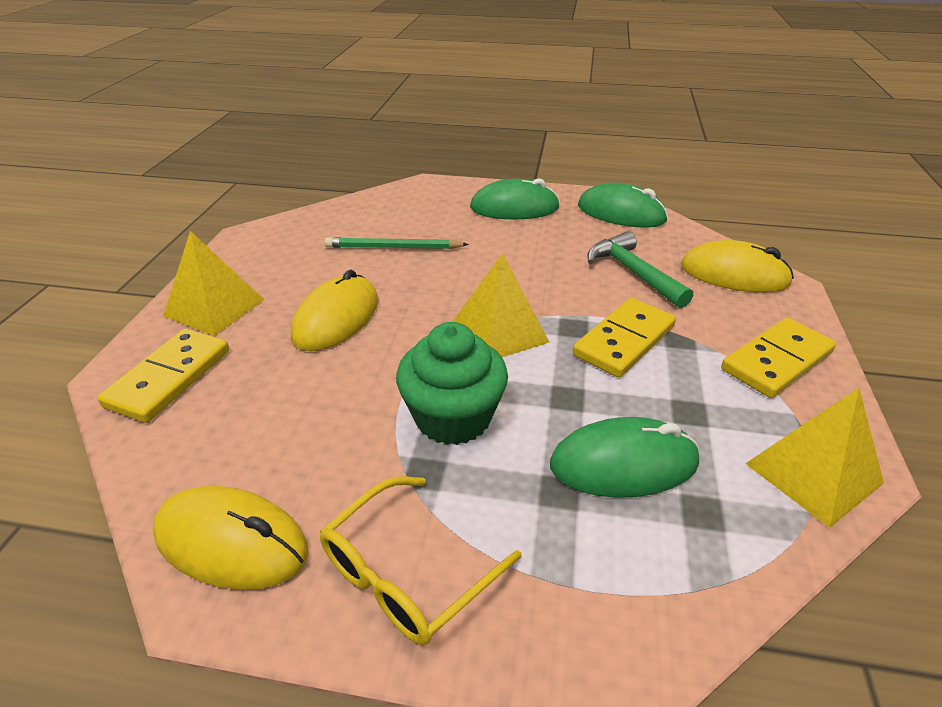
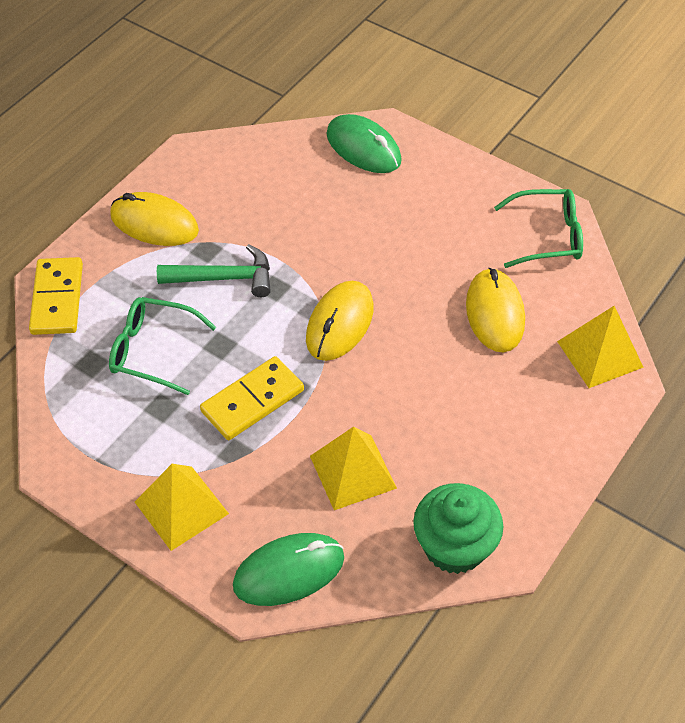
green glasses: none = 0 -> [109,297,216,395] [494,189,583,268] = 2
green mouse: [470,178,560,219] [550,417,700,498] [578,183,668,228] = 3 -> [233,533,344,606] [326,114,402,173] = 2
green pencil: [324,237,469,249] = 1 -> none = 0
yellow domino: [97,329,229,423] [573,298,676,378] [721,317,836,398] = 3 -> [29,257,83,335] [200,356,304,440] = 2
yellow glasses: [320,476,522,645] = 1 -> none = 0

